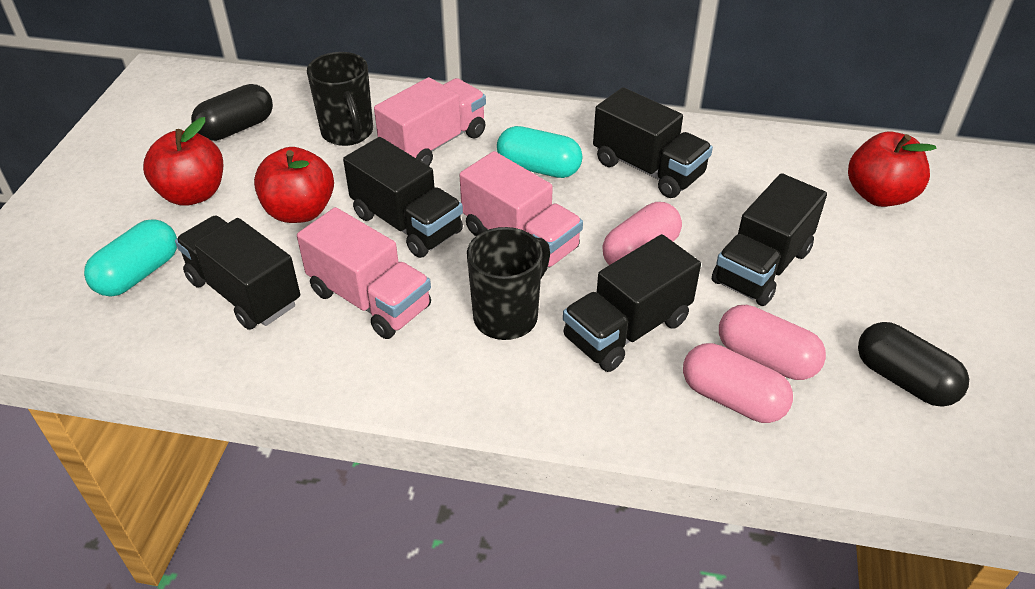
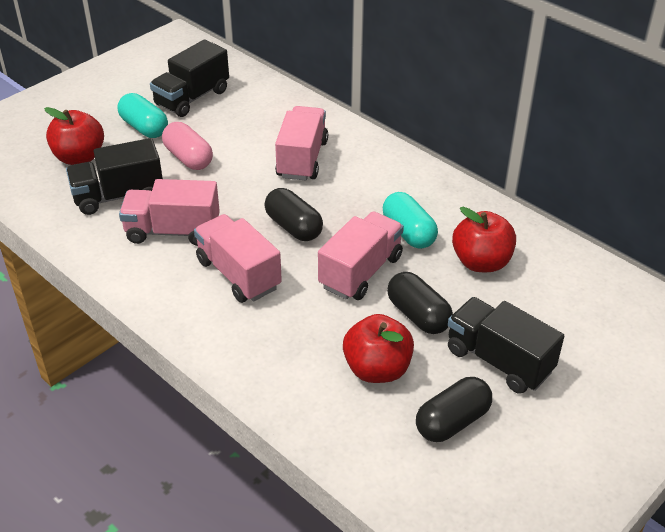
black capsule: [191,84,273,141] [858,322,969,407] = 2 -> [264,188,323,241] [387,272,453,334] [416,377,492,442] = 3
black mug: [307,52,373,146] [467,227,550,340] = 2 -> none = 0
black truck: [175,216,300,330] [343,137,463,258] [563,234,701,372] [593,87,713,198] [712,173,827,306] = 5 -> [66,138,163,215] [150,39,229,117] [448,297,564,394] = 3
pink capsule: [602,202,682,265] [683,343,793,423] [719,305,826,380] = 3 -> [162,122,213,170] = 1
pink truck: [297,207,431,339] [374,77,486,166] [459,151,583,272] = 3 -> [119,179,220,246] [194,214,282,303] [275,106,328,181] [318,211,404,300] = 4

